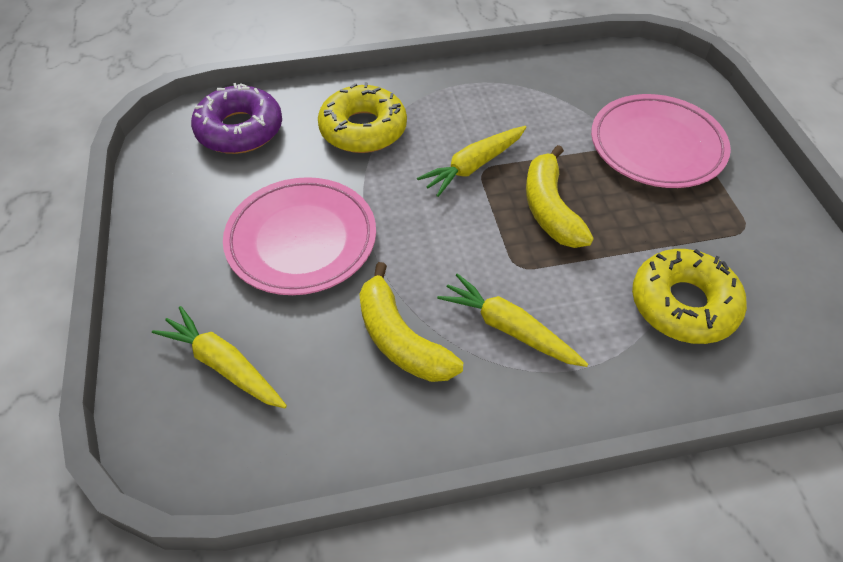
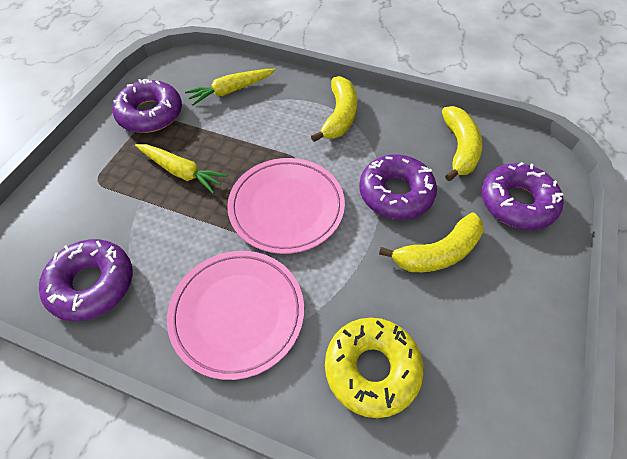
purple donut: [191,83,282,154] = 1 -> [39,239,133,321] [112,79,182,133] [359,155,437,219] [481,162,564,230] = 4
yellow banana: [359,262,463,382] [526,145,594,248] = 2 -> [311,76,357,142] [379,212,484,272] [442,106,483,181] = 3
yellow carrot: [152,306,287,408] [417,126,527,197] [437,273,588,367] = 3 -> [135,144,228,194] [185,69,275,105] = 2
yellow donut: [318,82,407,153] [632,249,747,344] = 2 -> [325,318,424,418] = 1

